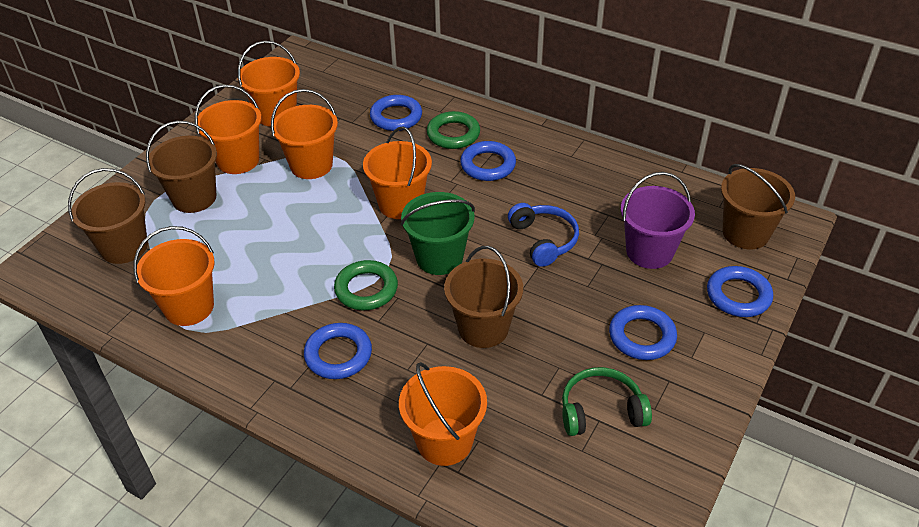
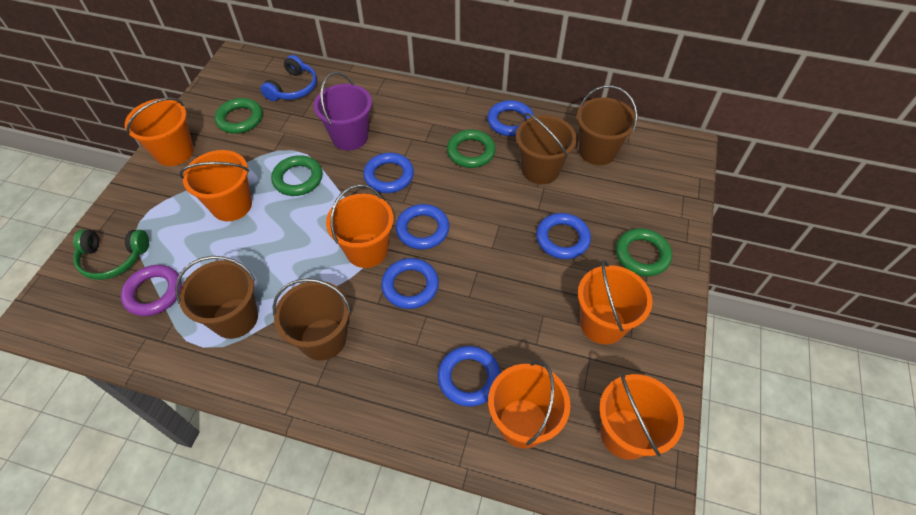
blue ring: [304,323,372,379] [370,95,422,131] [460,141,516,181] [609,305,677,360] [707,266,773,317] = 5 -> [363,153,414,193] [381,258,439,309] [396,204,450,250] [438,346,501,407] [487,100,534,136] [536,213,591,259] = 6
green bucket: [401,192,475,275] = 1 -> none = 0
green ring: [334,260,398,310] [427,111,480,149] = 2 -> [215,98,263,134] [271,155,323,196] [447,130,496,168] [616,228,672,276] = 4
purple ring: none = 0 -> [120,265,182,316] = 1

